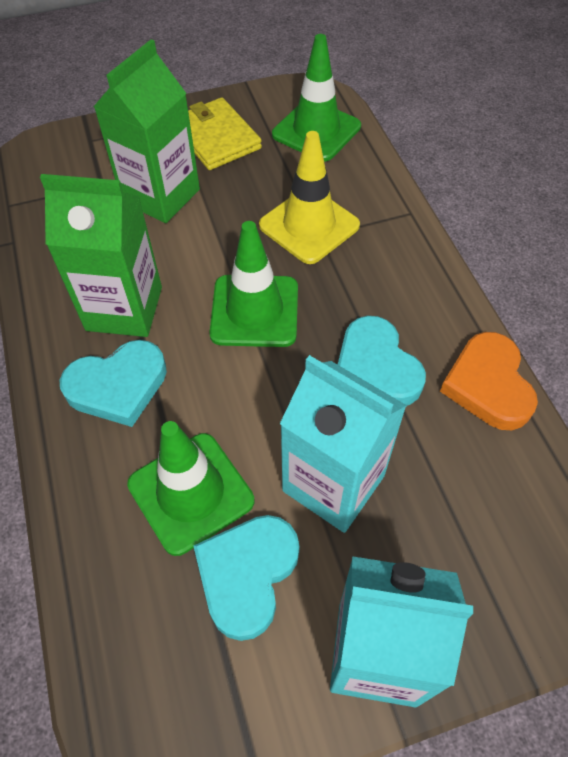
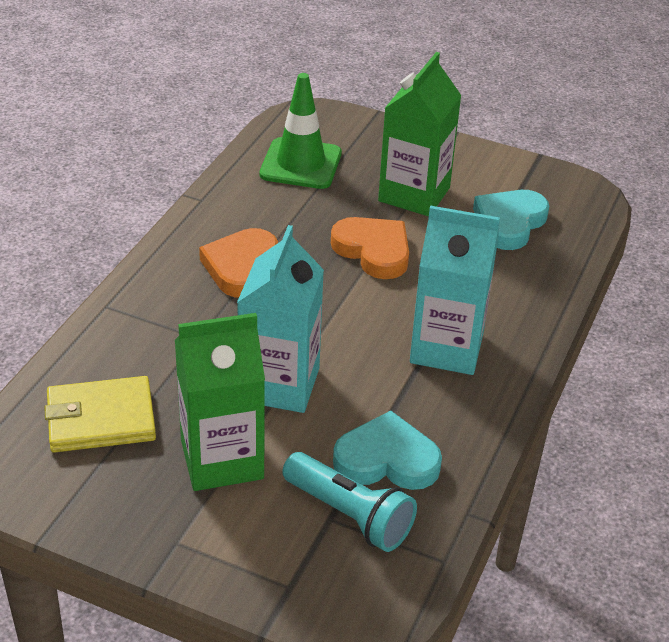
green traffic cone: [127,421,254,556] [209,221,298,347] [272,34,361,161] = 3 -> [260,73,342,189] = 1
orange heart: [440,332,538,430] = 1 -> [199,228,278,298] [331,217,409,279] = 2
turquoise flashlight: none = 0 -> [282,452,417,552] = 1
turquoise heart: [60,340,167,427] [193,515,300,641] [338,316,426,405] = 3 -> [333,411,442,490] [473,190,549,250] = 2
yellow traffic cone: [259,131,360,264] = 1 -> none = 0

